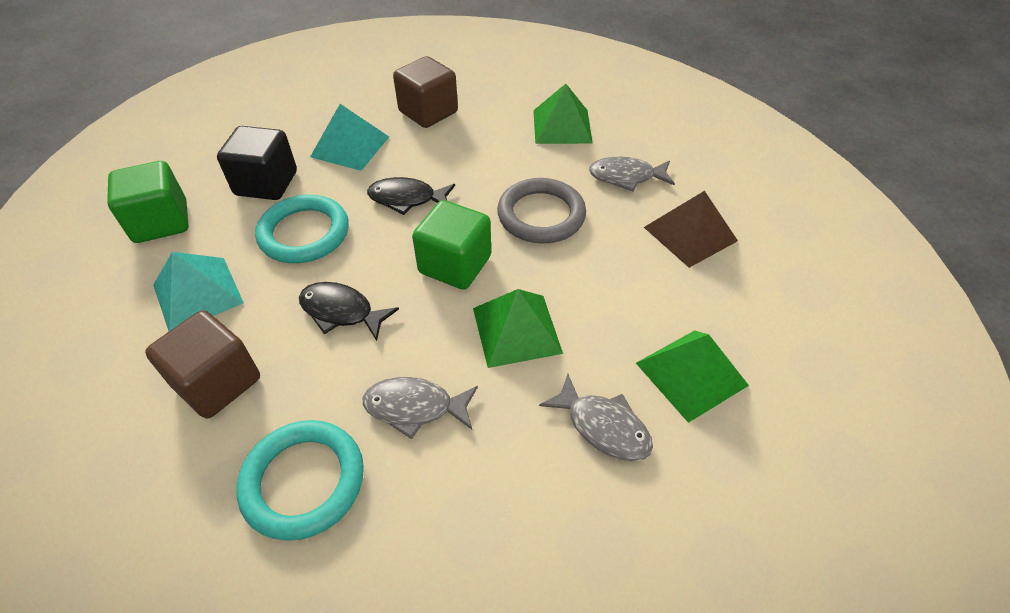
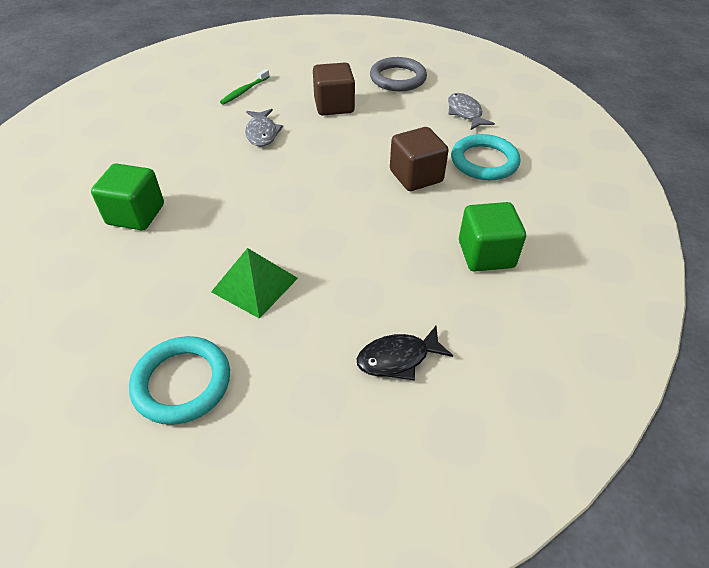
black cube: [217,126,297,200] = 1 -> none = 0
black fish: [299,282,399,341] [367,177,455,215] = 2 -> [356,326,453,380] = 1
brown pyramid: [644,191,738,268] = 1 -> none = 0
green pyramid: [473,289,563,368] [533,84,593,144] [636,330,749,423] = 3 -> [211,248,298,319] = 1
green toothbrush: none = 0 -> [220,69,270,105] = 1
grey fish: [363,377,478,439] [539,374,653,462] [589,156,675,192] = 3 -> [245,109,283,147] [448,93,495,130] = 2
turquoise pyramid: [153,252,244,331] [310,104,389,171] = 2 -> none = 0

